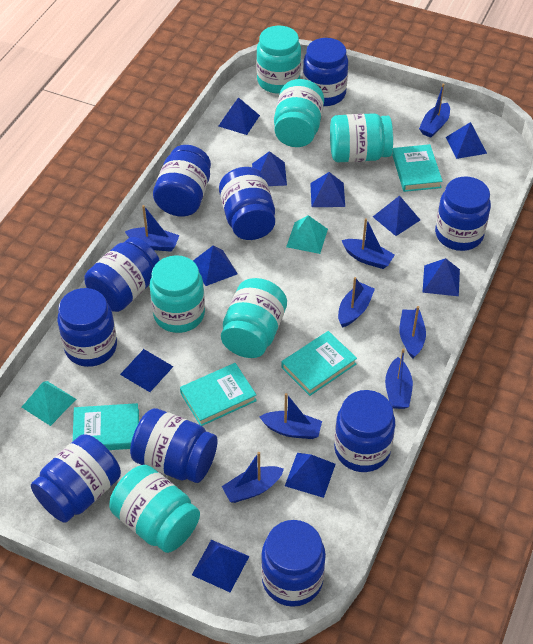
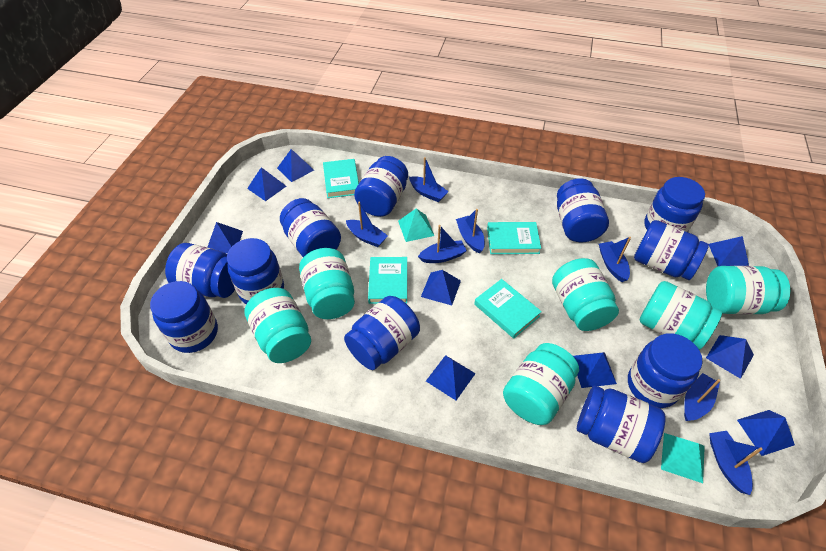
blue boat: [125,205,179,252] [222,452,284,503] [259,393,322,439] [338,277,375,327] [342,218,395,269] [385,349,413,409] [400,306,426,358] [419,83,450,138] = 8 -> [346,202,388,247] [409,157,449,202] [418,225,467,263] [456,209,485,254] [599,237,631,282] [684,373,720,421] [709,431,763,495] = 7
blue jar: [31,434,121,523] [57,288,117,367] [84,237,160,312] [130,408,218,483] [153,145,211,216] [219,167,275,240] [261,520,326,607] [303,38,348,106] [334,390,395,472] [435,177,491,251] = 10 -> [150,281,218,353] [165,243,235,298] [227,238,284,304] [280,198,341,257] [344,296,420,370] [354,156,408,217] [557,178,609,242] [577,385,666,463] [628,333,702,408] [634,220,709,280] [644,177,705,232] = 11
blue pyramid: [120,349,174,392] [192,540,249,592] [193,246,238,286] [219,97,260,135] [252,151,287,186] [285,453,336,498] [310,172,345,207] [373,196,420,236] [422,258,460,296] [446,122,487,159] = 10 -> [208,222,243,254] [247,167,286,201] [277,149,314,182] [421,270,461,305] [426,355,476,400] [573,352,617,388] [706,335,754,379] [709,236,749,266] [737,410,795,456] = 9

